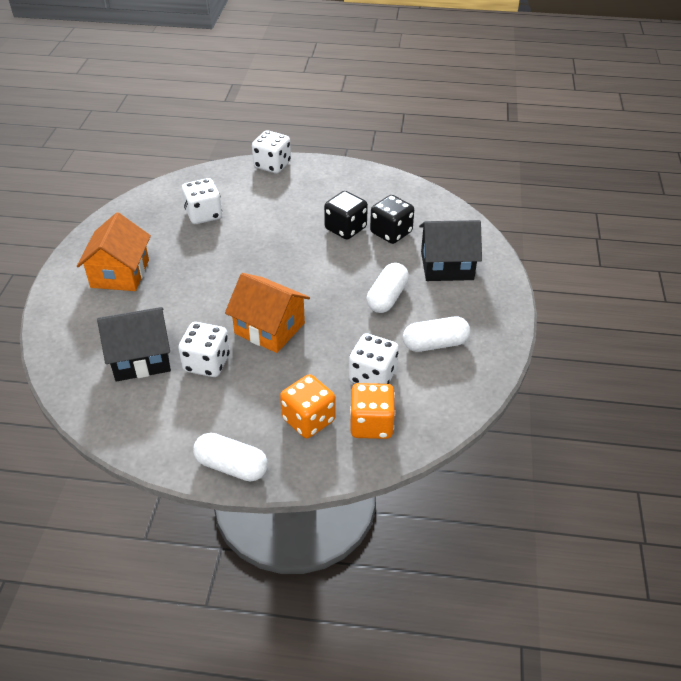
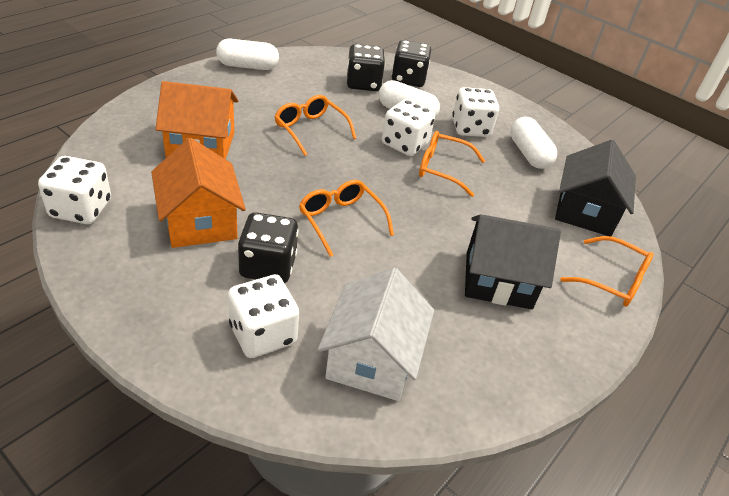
black dice: [324,191,368,239] [370,195,414,244] = 2 -> [238,212,298,283] [347,44,385,91] [392,40,431,87] = 3
orange dice: [280,374,336,438] [350,383,395,439] = 2 -> none = 0
orange glasses: none = 0 -> [274,95,357,156] [299,180,394,257] [419,131,485,197] [560,236,654,307] = 4
white house: none = 0 -> [318,268,434,401] = 1

